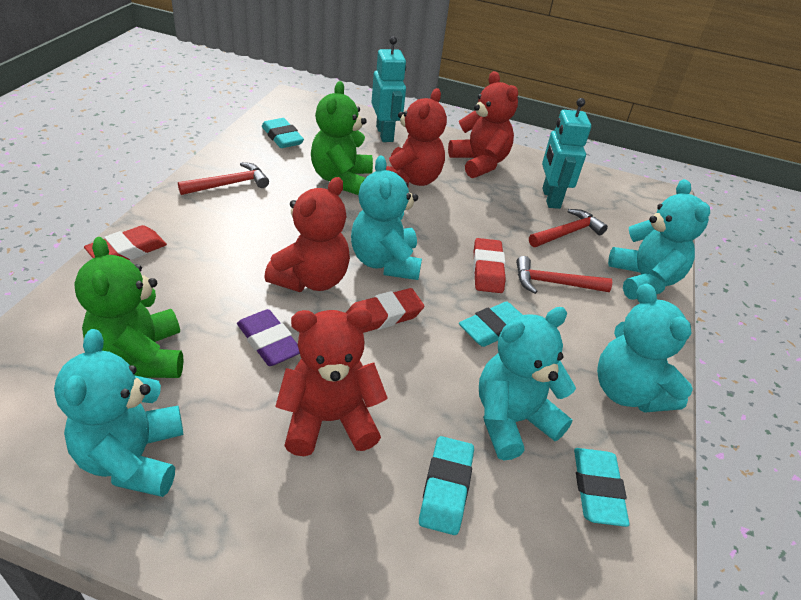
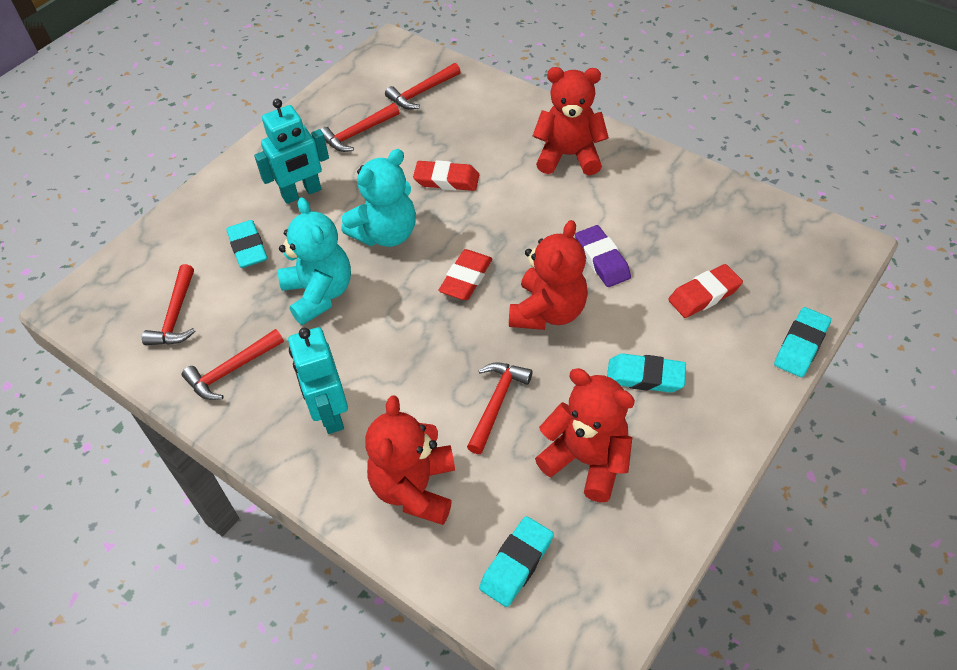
green teddy bear: [74,237,183,378] [311,81,373,195] = 2 -> none = 0
red hammer: [178,162,269,195] [516,256,612,294] [529,209,608,247] = 3 -> [142,264,195,345] [182,329,284,400] [320,103,399,152] [385,63,461,110] [467,362,533,454] = 5
turquoise teddy bear: [54,329,183,497] [351,156,422,280] [479,307,576,460] [597,283,693,413] [608,179,710,300] = 5 -> [278,197,351,325] [341,149,416,247] = 2

